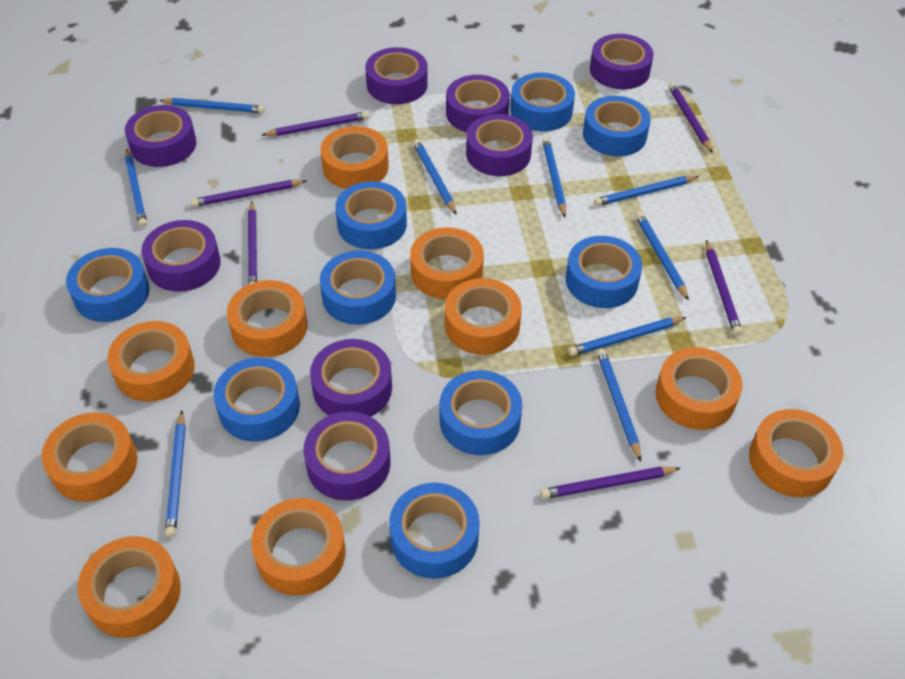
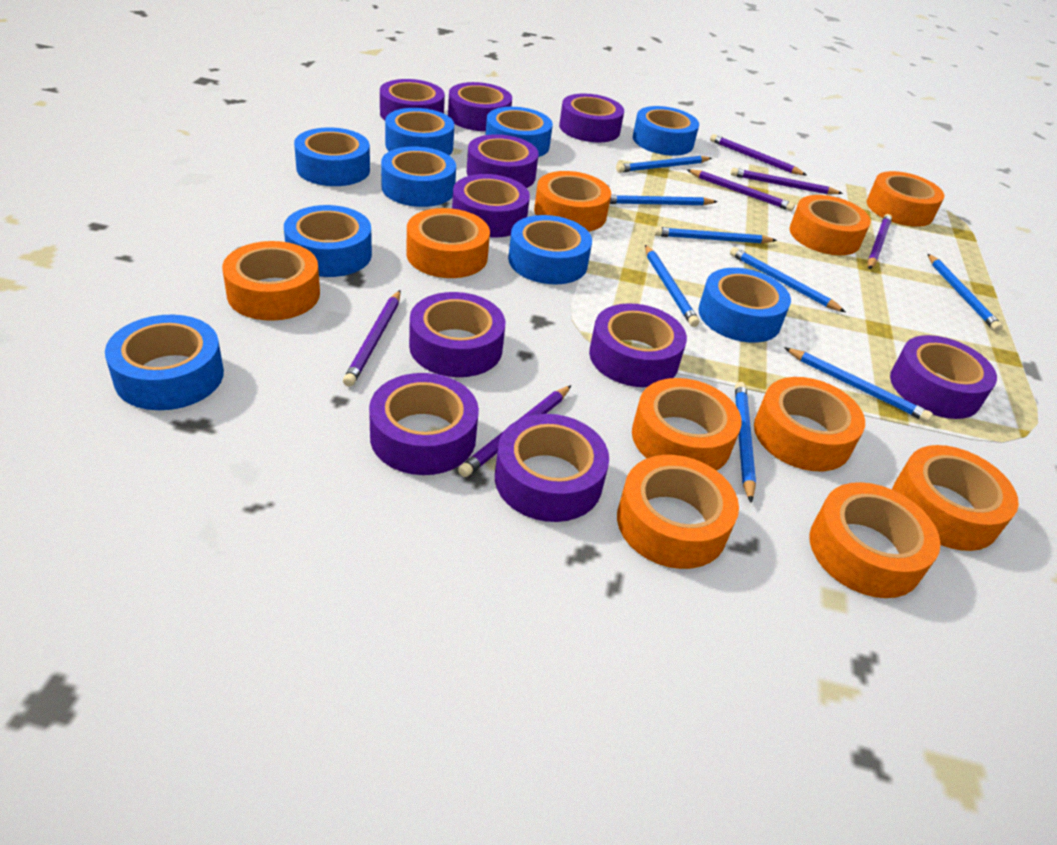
blue pencil: [125,149,147,227] [159,98,265,113] [165,411,186,537] [413,139,457,215] [542,137,566,217] [568,317,687,356] [594,176,699,206] [597,348,641,462] [635,212,689,301] = 9 -> [610,195,718,206] [616,156,712,173] [645,245,699,327] [654,227,777,244] [730,247,846,312] [735,382,756,503] [784,347,933,422] [928,254,1003,332] = 8
purple tape: [125,105,197,167] [141,220,221,292] [303,412,390,501] [310,339,392,417] [365,47,428,104] [446,75,510,132] [466,114,533,176] [590,34,654,89] = 8 -> [369,373,479,475] [380,79,445,121] [409,292,505,377] [448,82,512,131] [452,174,530,237] [467,134,539,188] [495,414,609,522] [559,94,624,143] [589,303,687,387] [890,335,997,419] = 10

